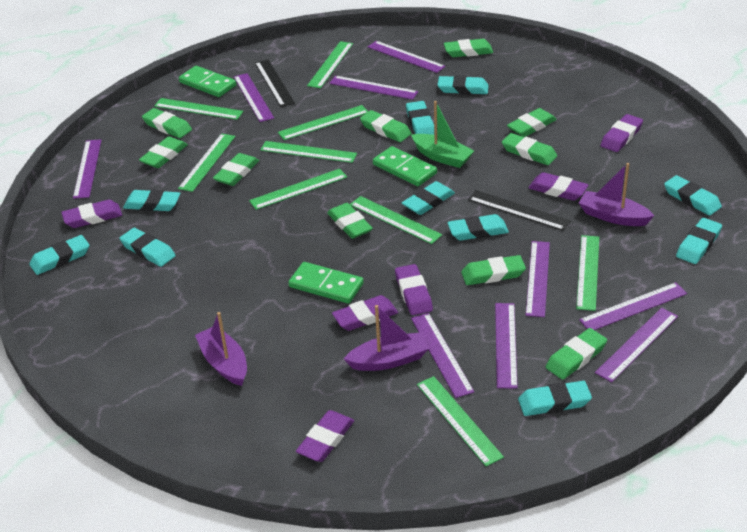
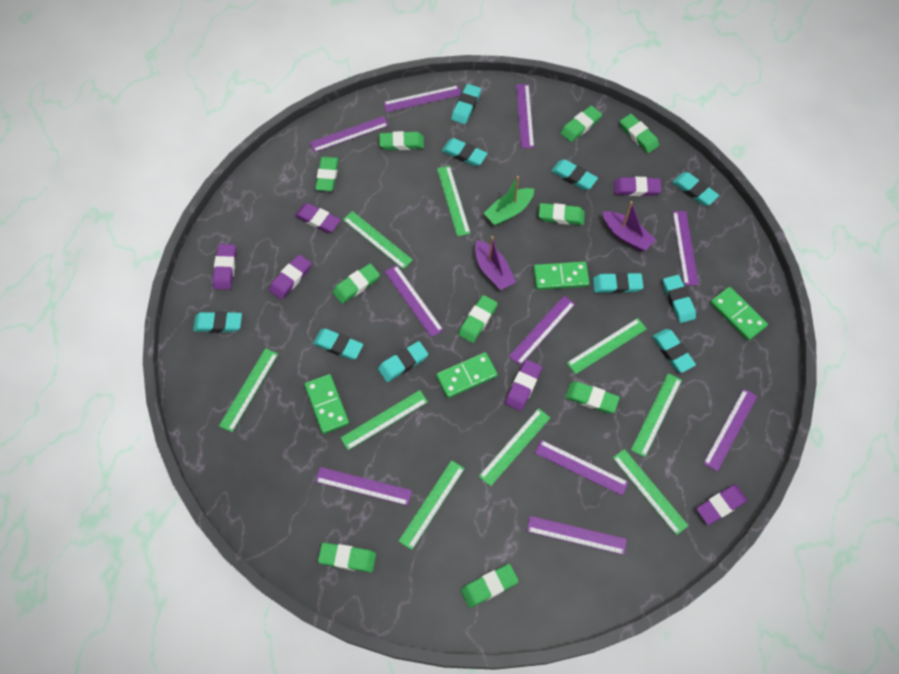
black ruler: [255,59,295,107] [468,190,571,231] = 2 -> none = 0
green domino: [179,66,236,97] [288,262,364,304] [373,146,437,186] = 3 -> [304,374,349,434] [436,352,498,398] [533,261,590,290] [710,287,768,341] = 4
purple boat: [195,312,247,386] [344,305,429,371] [579,163,654,226] = 3 -> [475,236,516,290] [603,201,656,251] = 2
purple ruler: [73,139,102,199] [234,73,274,122] [329,76,418,100] [368,41,446,73] [411,313,474,398] [495,303,518,389] [525,241,550,317] [579,282,687,330] [595,308,678,382] = 9 -> [310,116,389,152] [315,467,412,506] [383,85,461,112] [385,265,443,337] [509,296,575,365] [516,84,534,148] [527,516,627,555] [535,440,629,496] [673,211,699,286] [703,389,758,472] = 10

